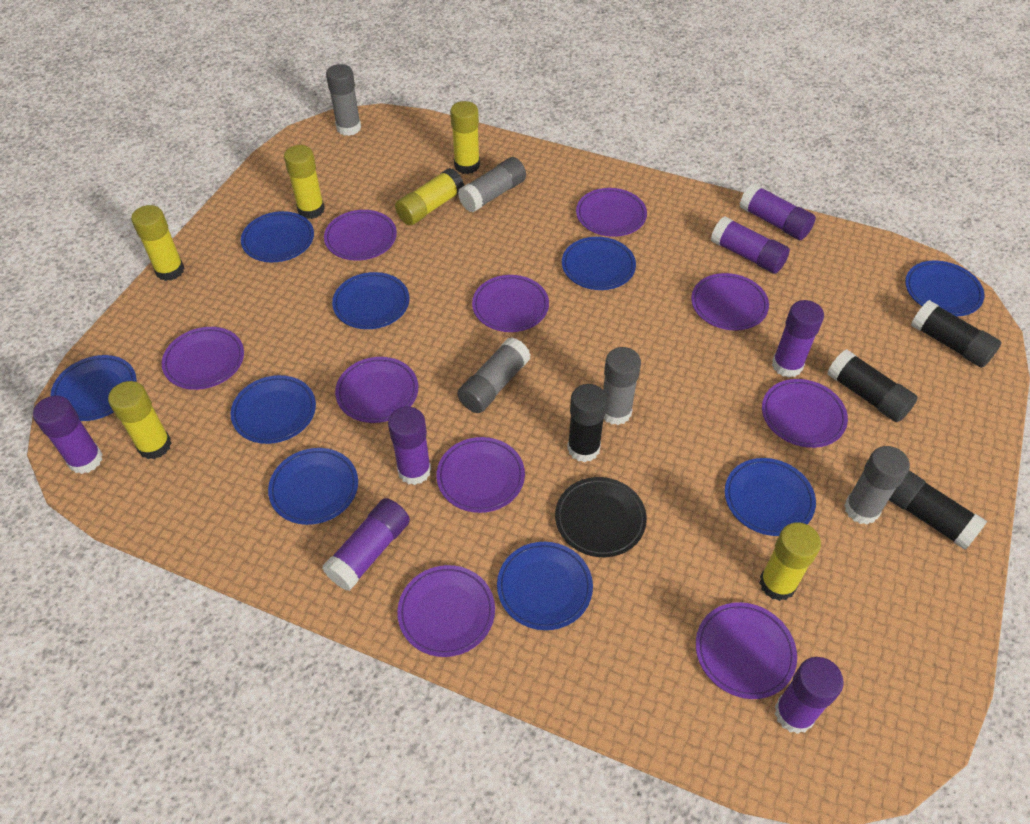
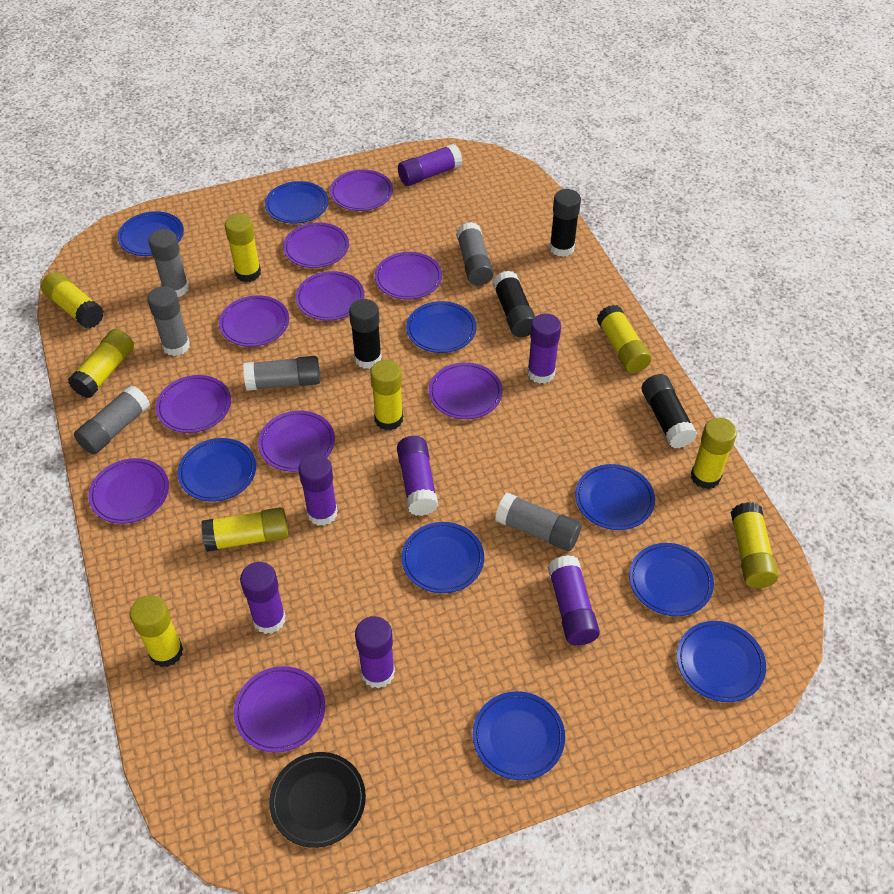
grey glue stick: [326,64,361,136] [457,338,531,413] [458,157,526,212] [603,347,641,425] [844,446,910,525] = 5 -> [74,385,150,455] [147,286,190,356] [148,229,189,297] [243,356,320,391] [456,222,494,286] [495,493,582,551] = 6
yellow glue stick: [108,381,172,459] [131,205,184,281] [284,145,325,219] [395,168,464,225] [450,101,480,174] [759,522,821,601] = 6 -> [41,272,104,328] [68,329,134,398] [130,595,183,667] [201,507,289,552] [225,214,261,282] [370,360,403,430] [597,305,651,373] [691,418,737,489] [731,502,778,588] = 9

